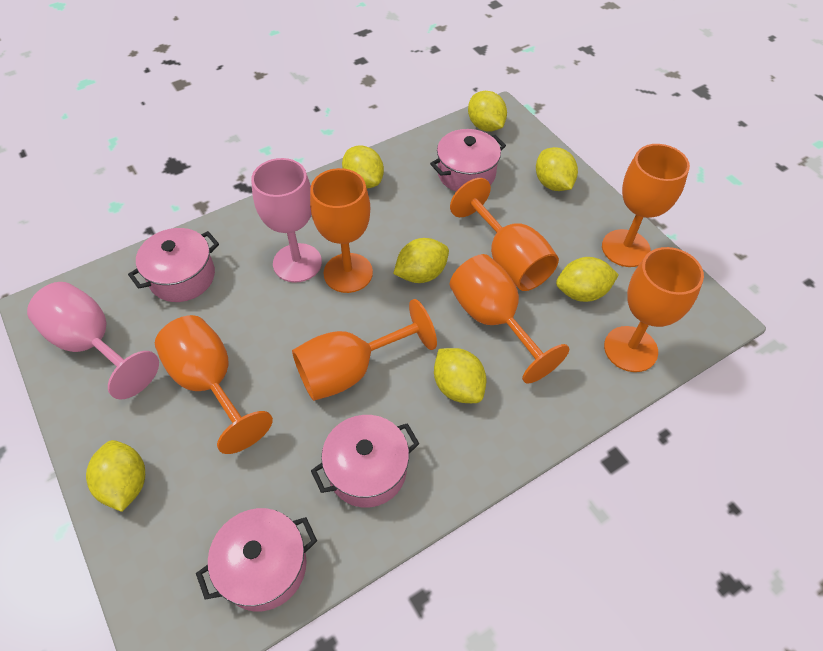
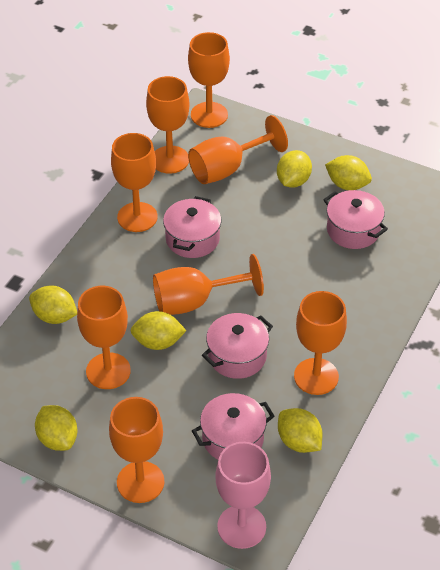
orange goblet: [155,315,273,454] [292,299,437,401] [310,168,373,293] [450,178,559,291] [450,254,570,384] [602,144,690,267] [604,247,704,372] = 7 -> [77,286,131,389] [109,397,164,503] [111,133,158,232] [146,76,189,174] [153,254,264,315] [188,32,230,128] [188,115,288,184] [294,291,347,395] = 8
pink goblet: [27,282,159,400] [251,158,322,283] = 2 -> [215,442,271,549] = 1
yellow lemon: [86,440,145,512] [342,145,384,188] [393,238,449,283] [434,348,486,403] [468,91,507,132] [536,147,578,191] [556,257,619,302] = 7 -> [29,285,77,324] [35,405,77,451] [130,311,187,350] [277,150,312,188] [278,408,323,453] [325,155,372,190] = 6

